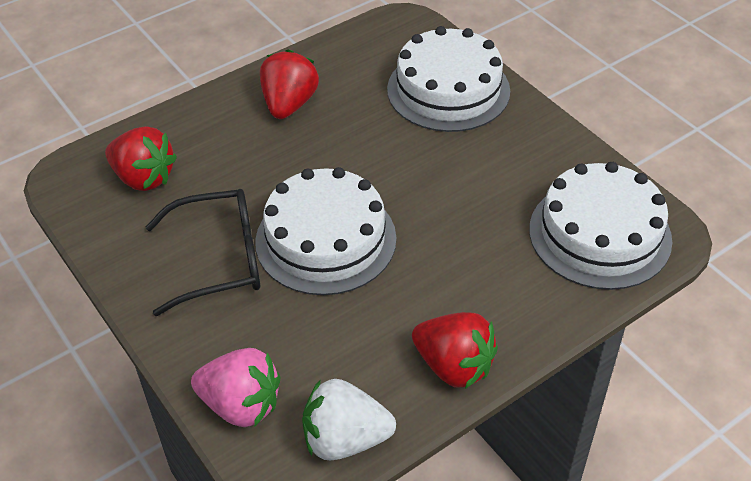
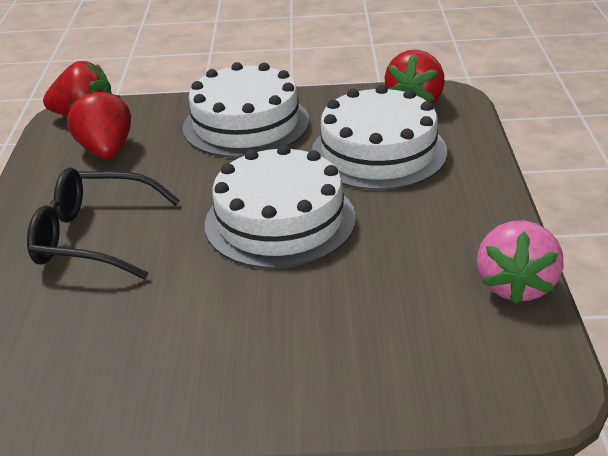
white strawberry: [302,379,396,461] = 1 -> none = 0

